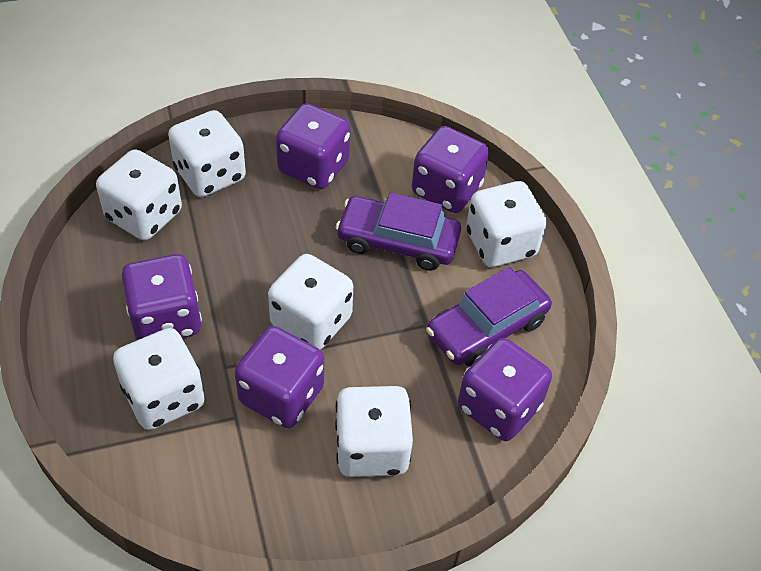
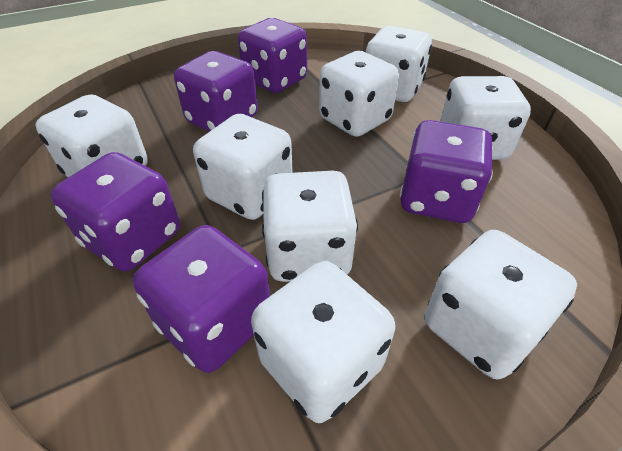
purple car: [336,192,461,271] [426,267,552,367] = 2 -> none = 0
white dice: [96,149,182,240] [113,328,205,430] [168,110,246,197] [268,254,353,350] [335,386,413,477] [466,181,547,267] = 6 -> [35,94,148,177] [193,114,293,220] [251,261,395,423] [262,171,358,282] [319,51,399,137] [366,26,432,102] [425,230,577,379] [440,76,531,160] = 8

